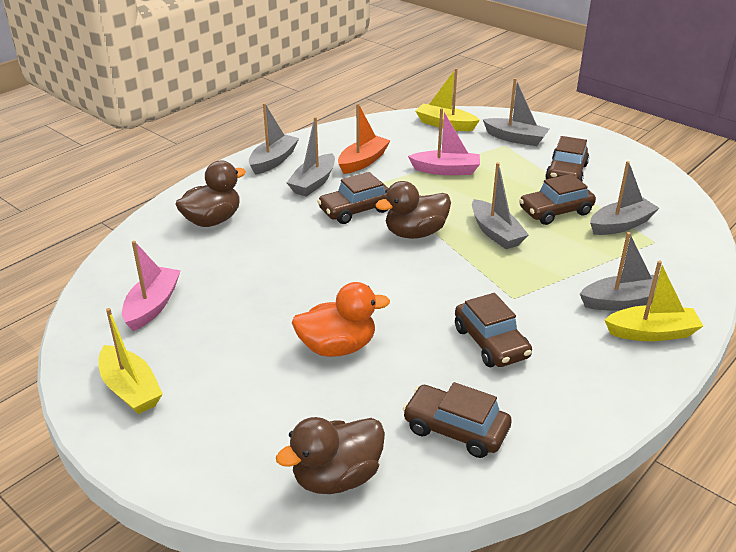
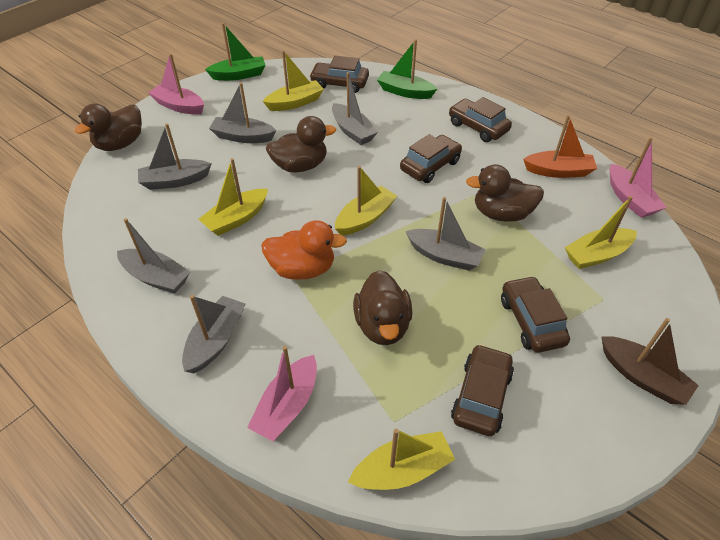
brown boat: none = 0 -> [601,318,699,405] = 1
brown duck: [176,161,246,227] [276,417,385,494] [375,181,451,239] = 3 -> [75,103,142,151] [266,116,336,173] [353,270,412,345] [466,164,544,222] = 4
green boat: none = 0 -> [205,23,265,81] [377,39,437,99] = 2
pink boat: [122,241,181,331] [408,108,480,175] = 2 -> [148,54,204,115] [247,346,317,441] [610,137,667,218] = 3
yellow boat: [99,308,163,414] [416,68,480,131] [605,261,703,341] = 3 -> [199,158,268,236] [263,50,324,111] [335,166,397,236] [348,429,455,490] [565,196,637,269] = 5

